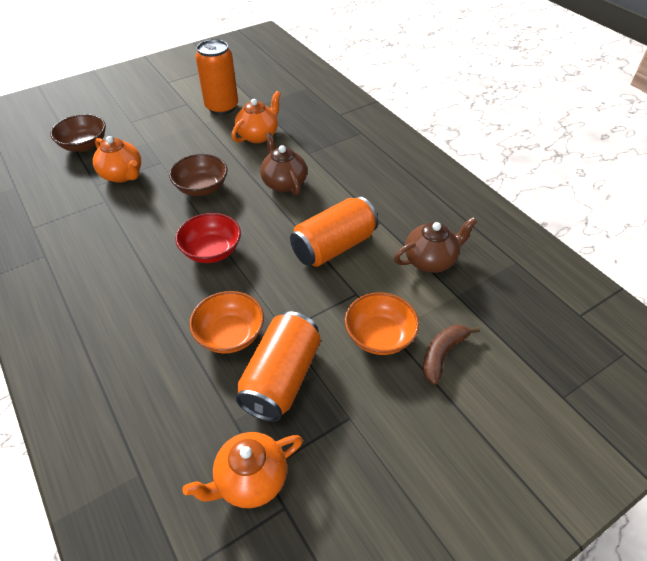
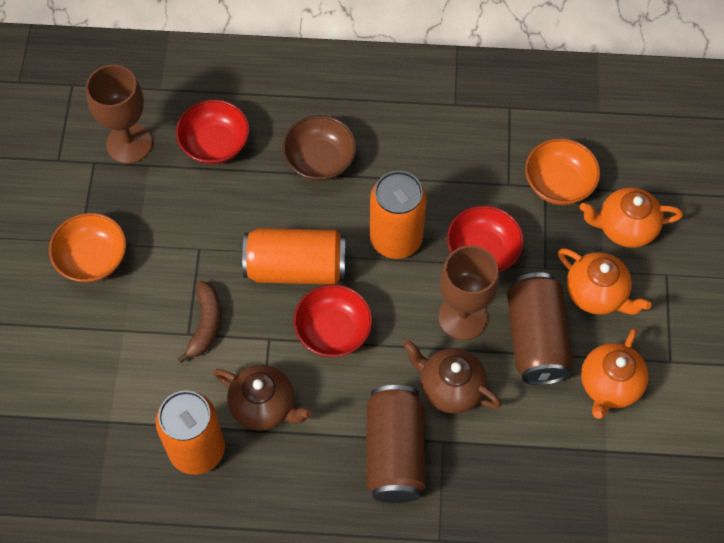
brown bowl: [50,114,106,152] [169,154,228,196] = 2 -> [282,115,357,181] = 1
brown can: none = 0 -> [366,385,426,503] [507,272,573,385] = 2
brown goblet: none = 0 -> [86,65,152,164] [438,245,499,340] = 2
red bowl: [175,213,241,263] = 1 -> [176,99,249,164] [293,284,373,357] [447,205,524,272] = 3

